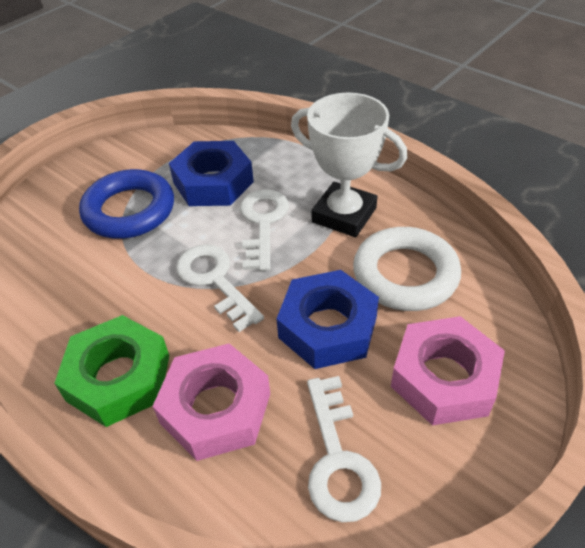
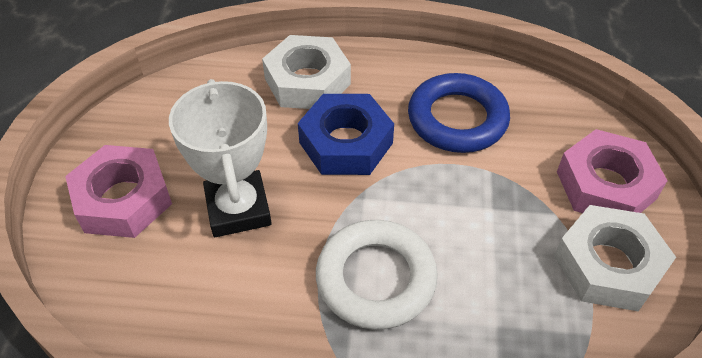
blue nut: [169,141,254,206] [277,270,379,369] = 2 -> [298,94,394,175] = 1
green nut: [54,315,169,427] = 1 -> none = 0
white key: [176,244,264,332] [240,189,289,271] [307,376,381,522] = 3 -> none = 0
white nut: none = 0 -> [262,35,351,109] [554,205,676,311] = 2

